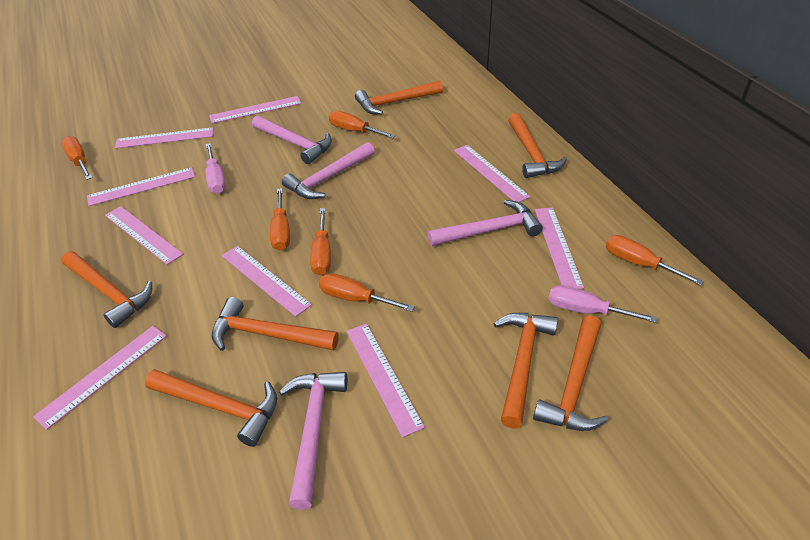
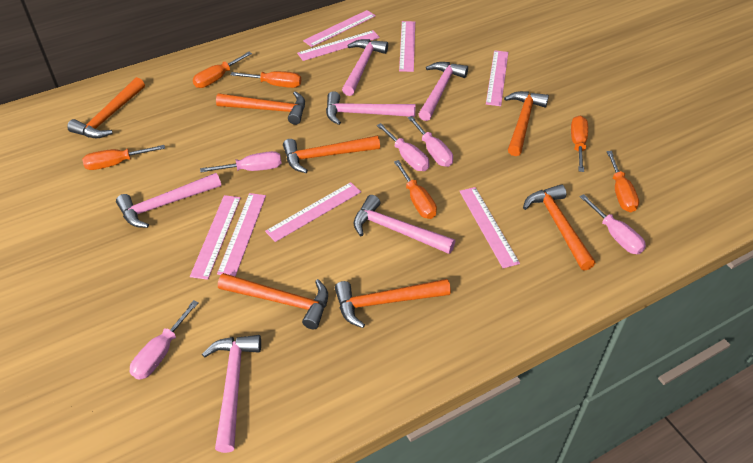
pink hammer: [252,116,332,164] [279,372,347,510] [282,142,375,199] [427,200,543,246] = 4 -> [116,173,221,228] [202,335,261,453] [326,91,416,125] [342,39,388,96] [354,195,455,254] [419,62,468,121] = 6
pink ruler: [33,326,167,430] [87,167,195,206] [105,206,183,265] [115,127,213,148] [209,96,302,123] [222,246,312,317] [346,323,425,438] [454,145,530,202] [535,207,584,289] = 9 -> [190,195,241,280] [217,193,266,277] [265,182,361,242] [297,30,380,61] [303,10,376,47] [399,21,415,72] [459,187,520,268] [486,50,508,106] = 8
pink screwdriver: [205,143,226,194] [548,285,657,323] = 2 -> [130,300,199,380] [200,151,282,172] [377,123,430,171] [408,116,453,167] [579,194,646,254] = 5

